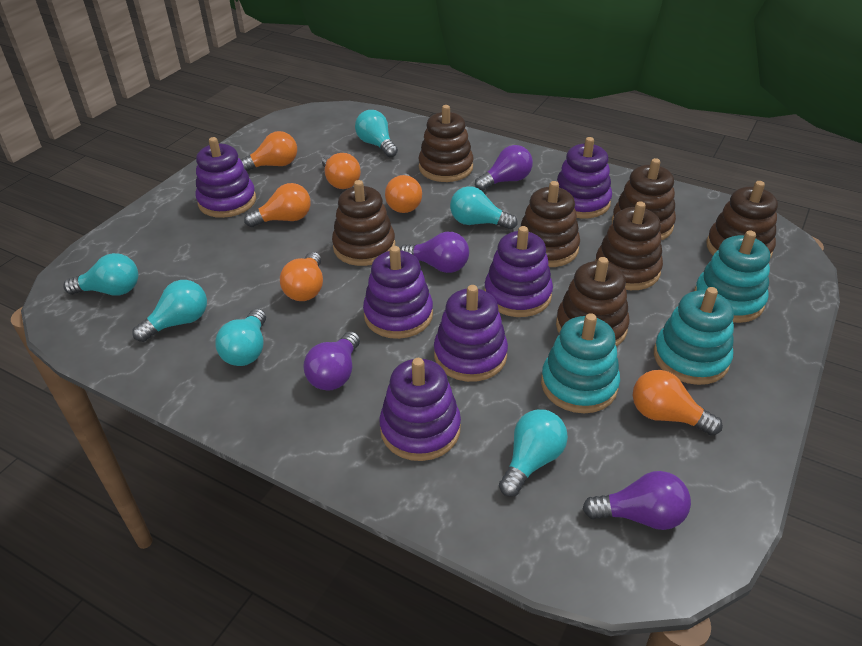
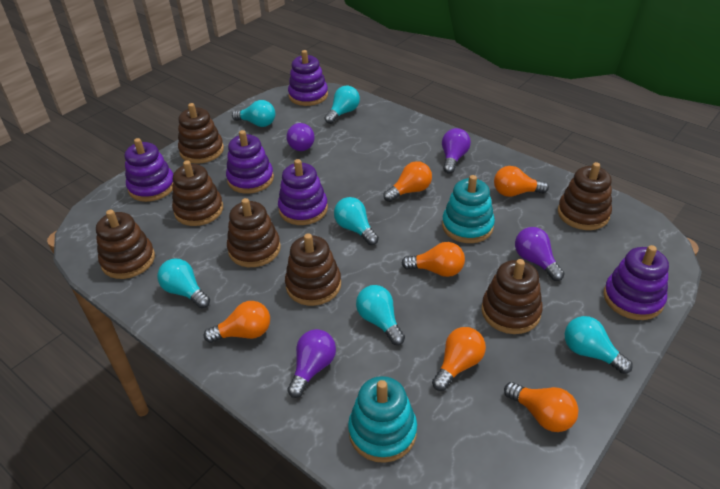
purple stacking toy: [195,137,256,218] [363,246,433,339] [379,358,461,461] [434,285,508,382] [484,226,553,317] [557,137,612,219] = 6 -> [125,138,173,202] [226,130,274,194] [278,159,328,225] [288,50,328,106] [603,245,669,320] = 5
turquoise stacking toy: [541,313,620,413] [654,287,734,385] [694,230,770,323] = 3 -> [348,376,417,463] [442,175,495,243] = 2

